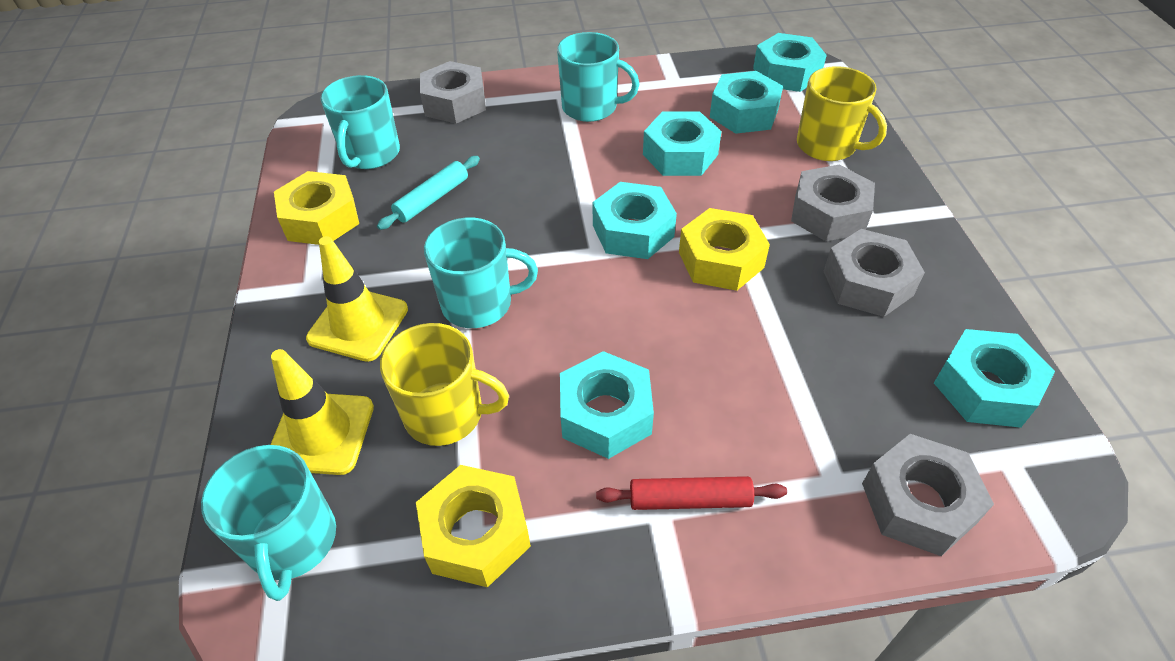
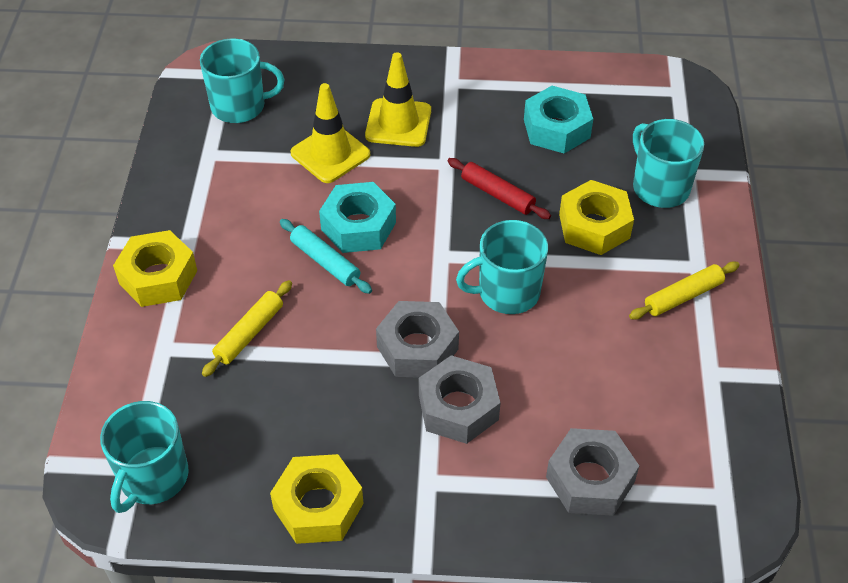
grey nut: [420,61,486,123] [791,164,875,241] [823,229,925,317] [862,434,994,556] = 4 -> [376,301,459,378] [419,355,500,444] [546,428,639,516] = 3
turquoise nut: [560,351,654,459] [592,182,677,259] [643,112,721,176] [710,71,783,134] [753,33,827,92] [934,329,1055,428] = 6 -> [319,182,396,253] [524,86,593,154] = 2
yellow mug: [380,323,509,446] [797,66,887,161] = 2 -> none = 0
yellow rolling pin: none = 0 -> [202,280,292,377] [629,261,739,320] = 2

